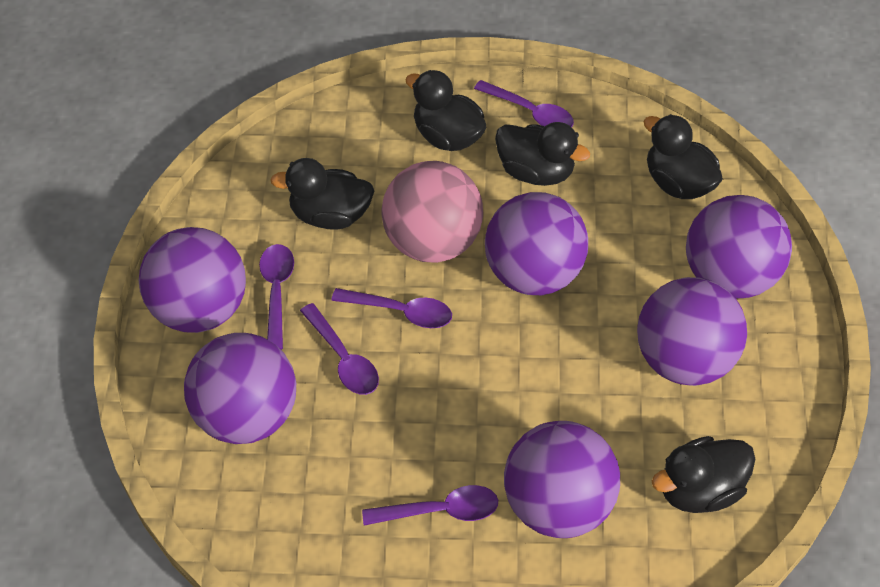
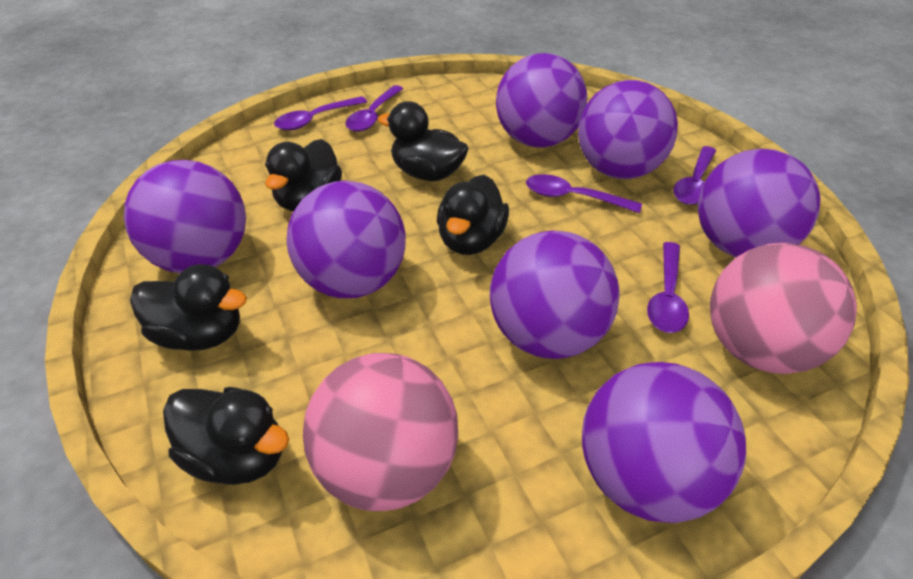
pink ball: [382,161,483,263] = 1 -> [303,353,458,511] [710,243,857,374] = 2
purple ball: [139,227,246,333] [184,333,296,444] [485,192,588,295] [504,421,620,538] [637,277,747,386] [686,195,792,298] = 6 -> [124,160,246,273] [286,181,405,298] [490,230,620,359] [496,53,587,147] [578,80,678,179] [582,362,746,523] [698,149,820,257] = 7

